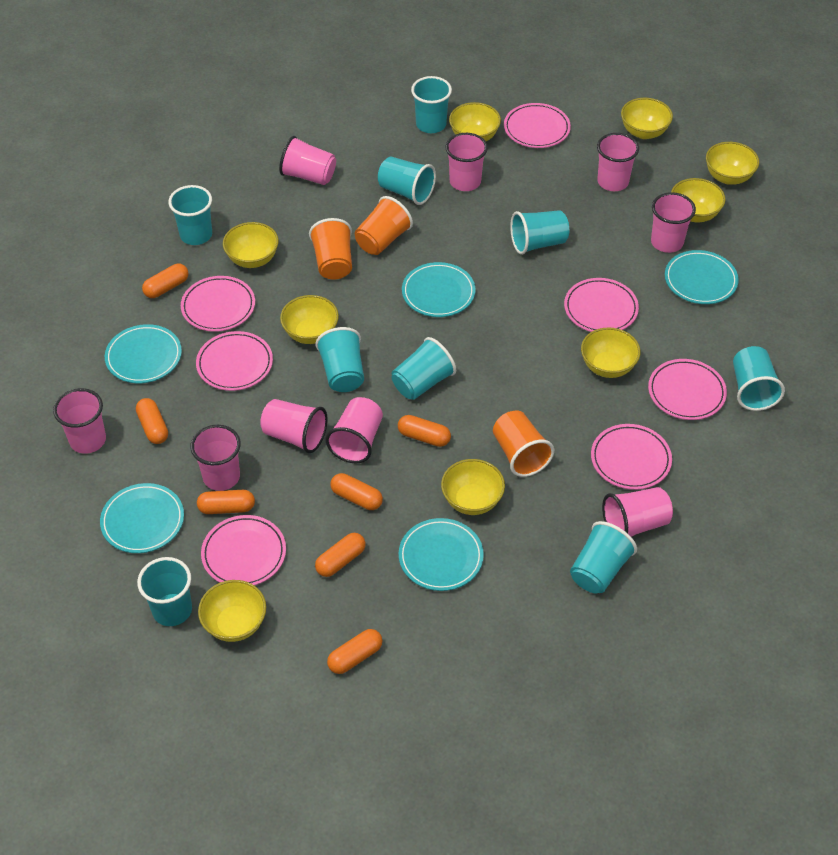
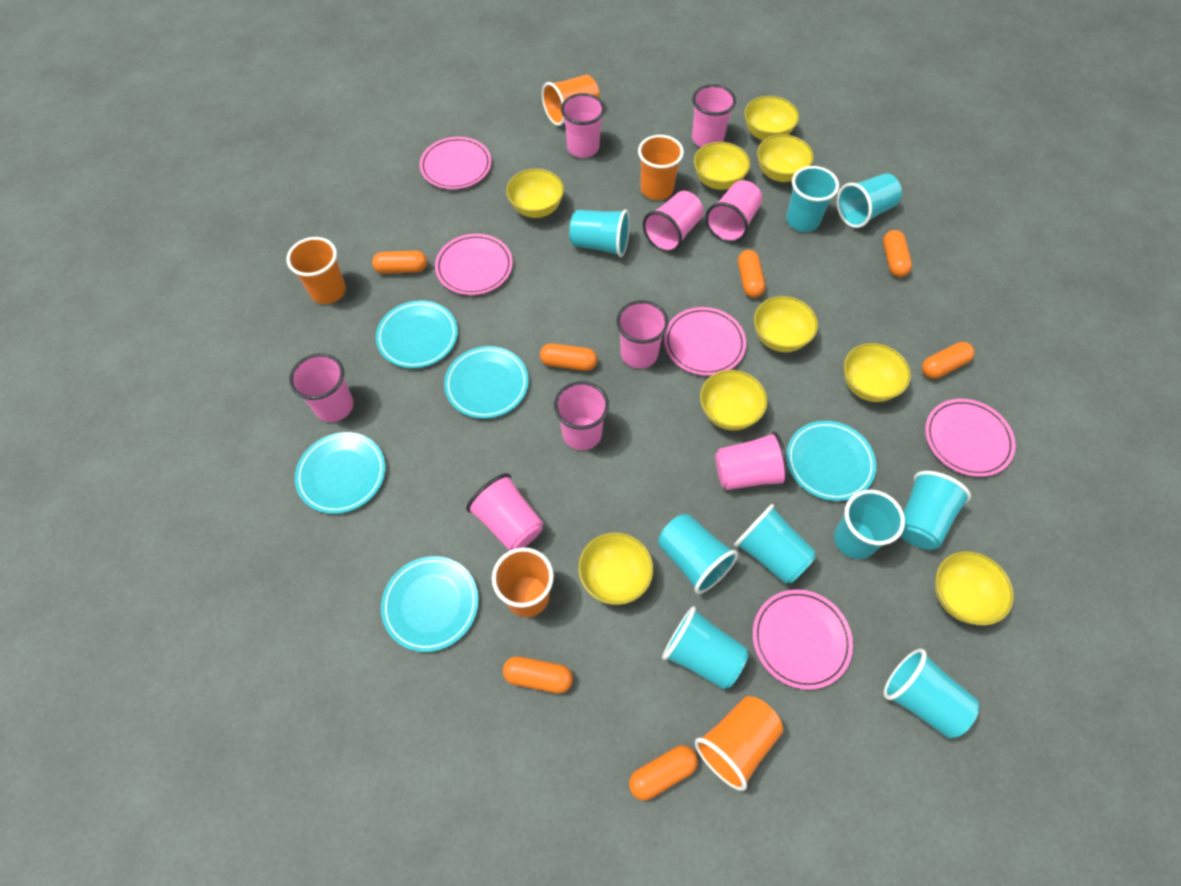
orange cup: [309,218,352,280] [355,196,413,255] [493,410,554,477] = 3 -> [286,237,346,304] [492,547,554,617] [542,75,600,126] [638,135,684,200] [695,696,783,791] = 5
pink plate: [181,276,255,332] [196,331,273,391] [201,515,286,585] [504,103,571,148] [564,278,639,332] [591,424,672,490] [648,359,727,420] = 7 -> [420,137,491,189] [435,234,513,295] [664,307,746,376] [753,590,853,690] [925,399,1016,477] = 5

